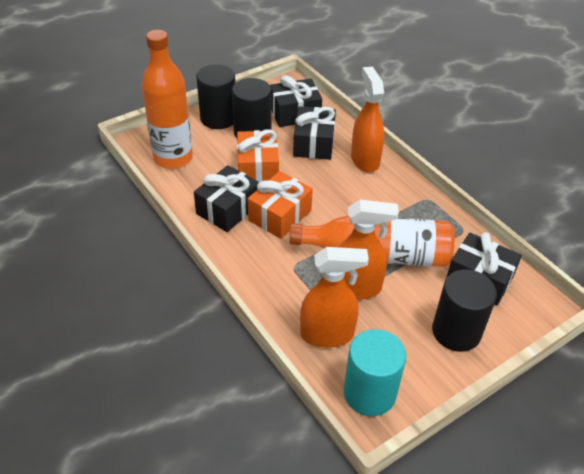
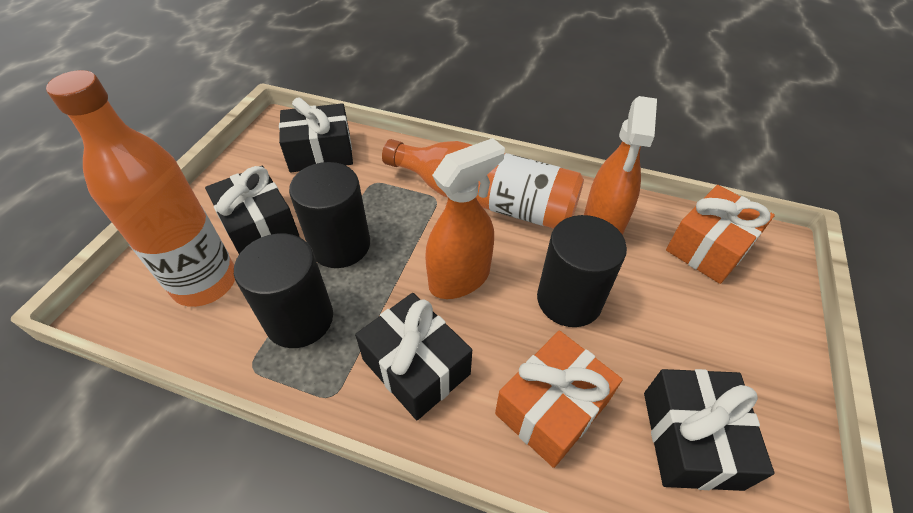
orange spray bottle: [300,247,369,348] [339,200,399,300] [351,66,384,173] = 3 -> [425,138,505,299] [584,96,657,235] = 2
turquoise cylinder: [344,329,406,416] = 1 -> none = 0

